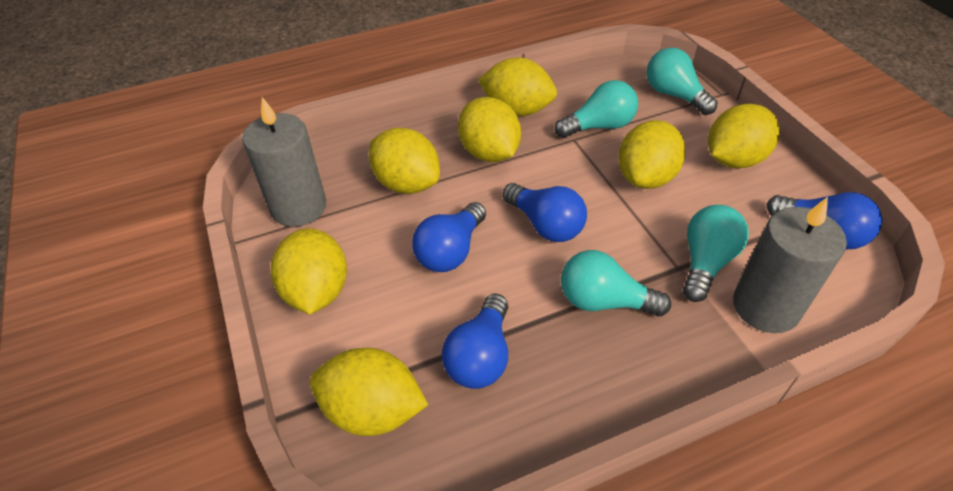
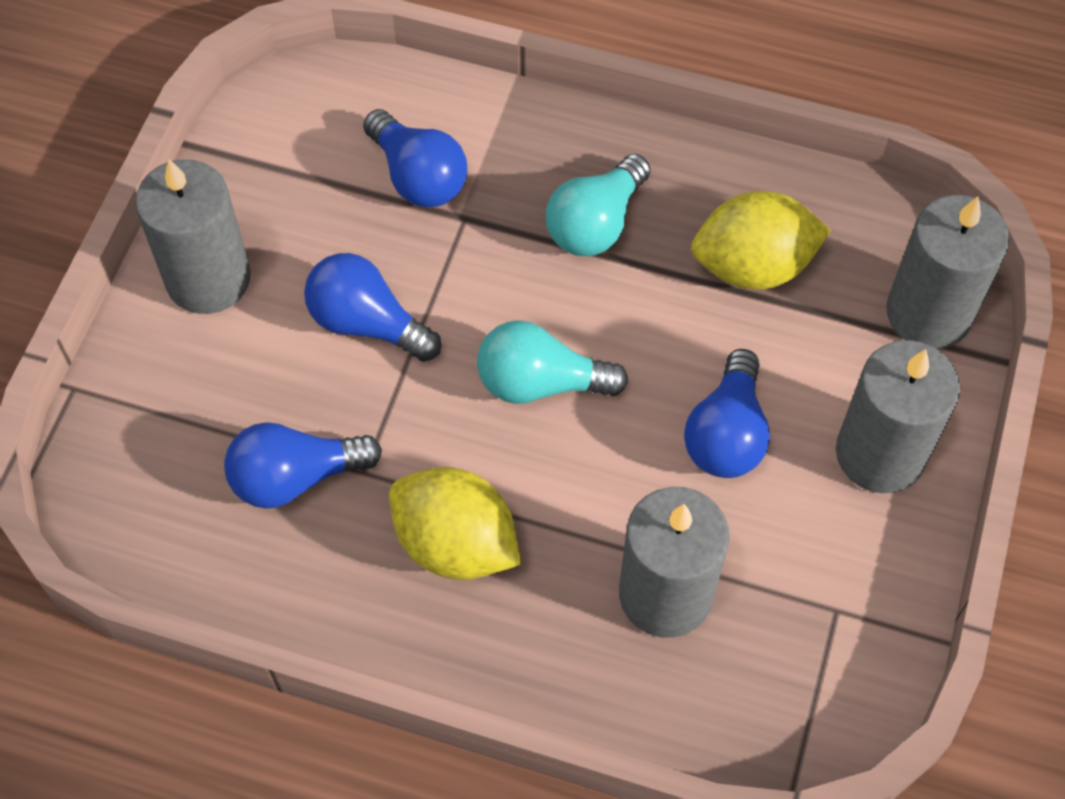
grey candle: [242,97,326,227] [733,197,847,333] = 2 -> [135,159,251,314] [619,487,729,638] [836,340,960,493] [886,195,1009,349] = 4
turquoise light bulb: [555,80,638,138] [561,250,671,316] [646,48,718,115] [683,205,749,302] = 4 -> [477,320,628,404] [546,154,651,256] = 2
yellow lemon: [271,228,347,315] [310,348,428,436] [369,128,440,194] [458,97,521,162] [478,57,557,116] [618,120,686,189] [708,104,780,168] = 7 -> [389,467,521,580] [691,191,831,289] = 2

